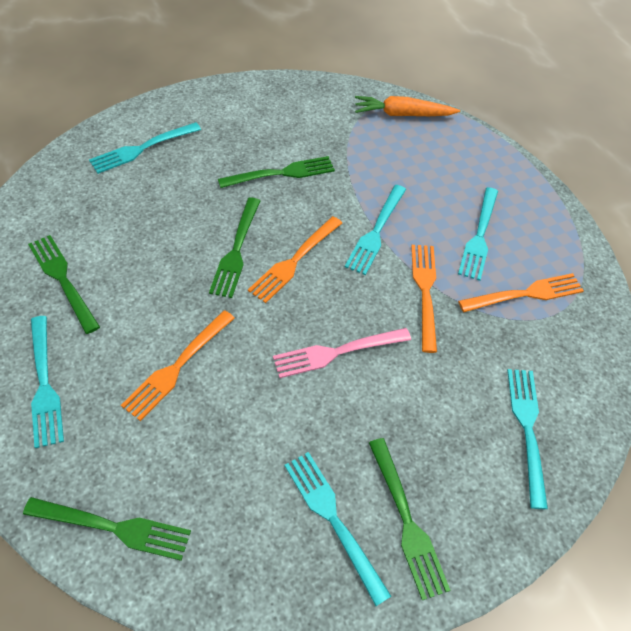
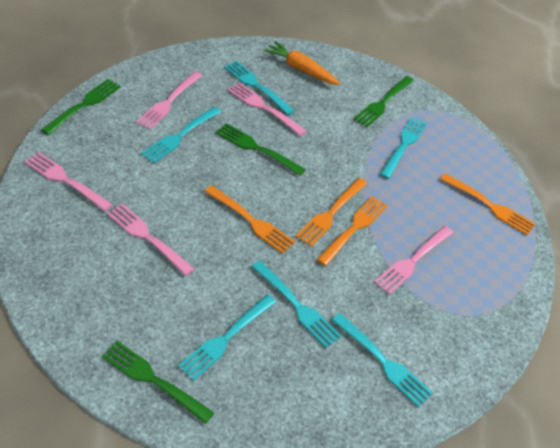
green fork: [23,497,191,561] [28,235,100,334] [209,198,260,298] [218,156,335,188] [369,438,451,600] = 5 -> [41,79,121,135] [102,341,214,424] [216,123,306,175] [353,76,414,127] = 4
pink fork: [273,328,411,378] = 1 -> [25,152,113,212] [107,204,195,276] [136,71,203,130] [228,82,306,136] [374,226,453,295] = 5

